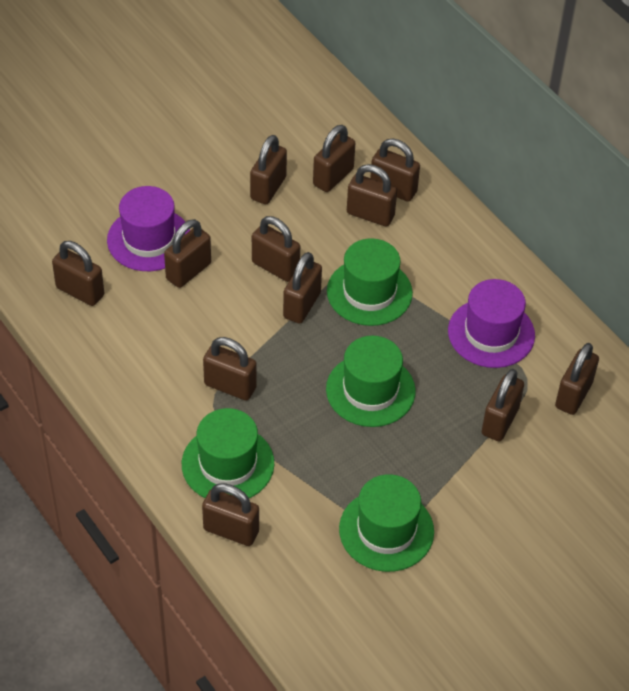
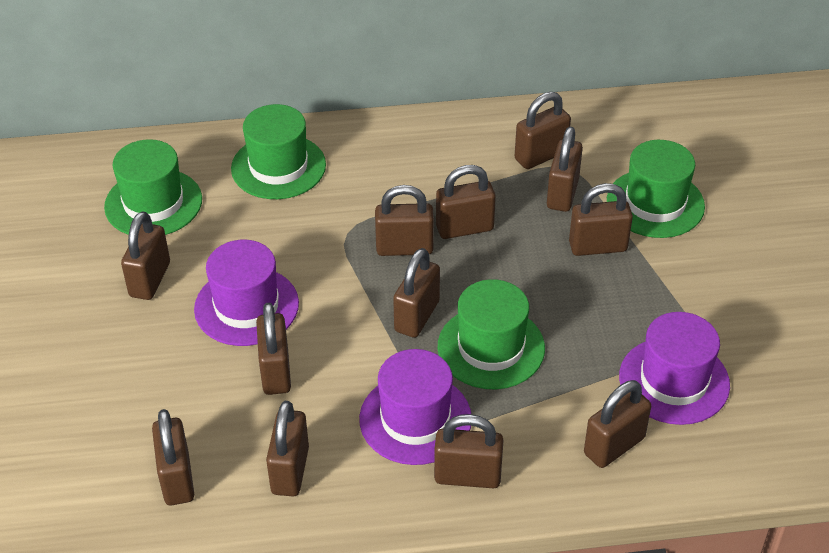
purple hat: [107,186,190,271] [448,279,535,368] = 2 -> [194,240,299,346] [359,349,471,465] [619,312,730,425] = 3

